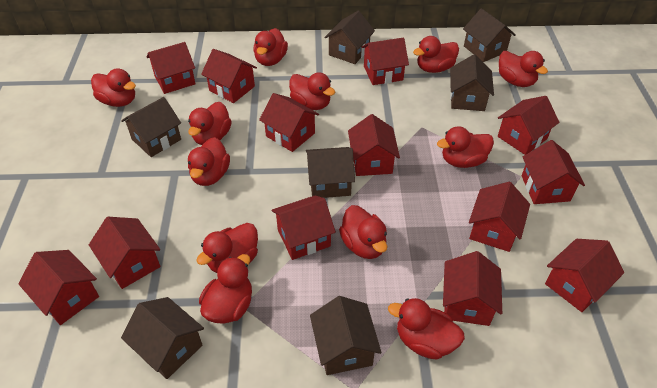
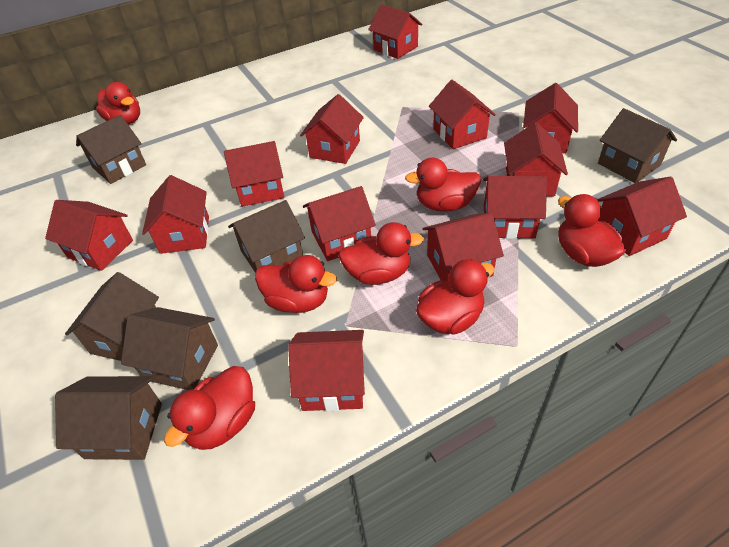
brown house: [121,97,181,157] [121,297,204,379] [306,147,355,198] [310,296,382,375] [324,11,375,64] [450,54,494,111] [463,8,516,62] = 7 -> [55,376,162,460] [65,272,159,361] [76,115,146,184] [121,307,218,390] [228,200,305,273] [598,108,677,183] = 6
red duck: [91,68,136,107] [188,102,232,145] [188,137,230,186] [196,223,258,273] [199,254,252,324] [253,28,288,66] [289,72,335,110] [339,205,387,259] [388,298,465,360] [413,36,459,73] [437,126,494,168] [499,51,548,87] = 12 -> [96,82,140,125] [164,366,255,450] [255,255,337,313] [338,222,424,285] [405,157,481,212] [416,259,494,335] [558,194,626,267] = 7

